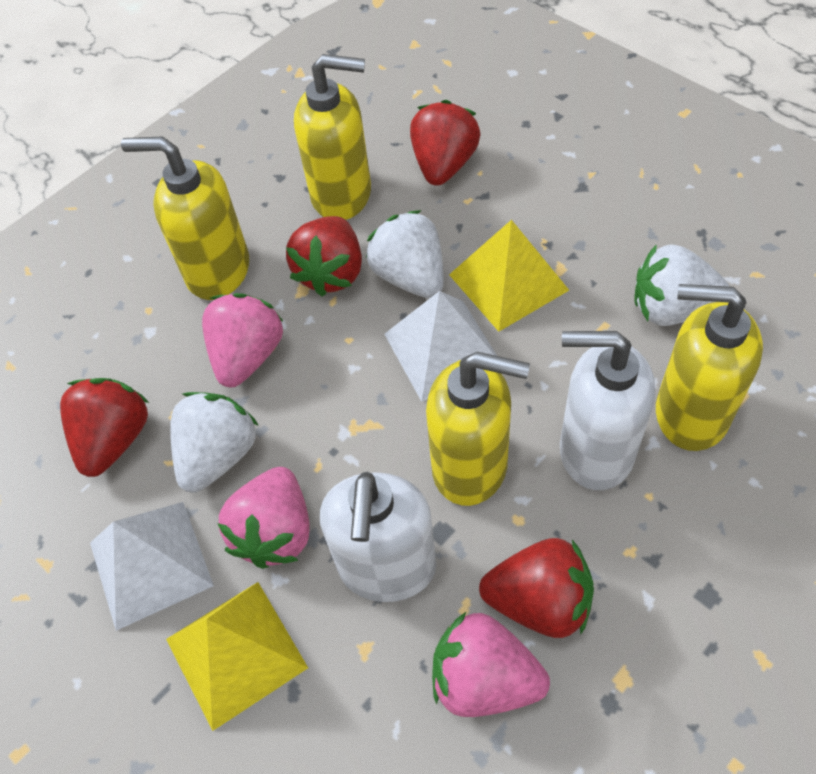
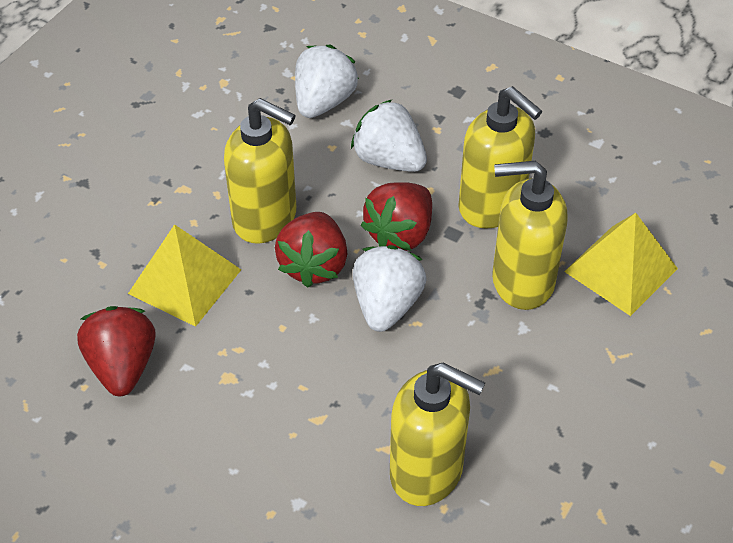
pink strawberry: [202,293,284,388] [217,467,310,569] [432,612,550,717] = 3 -> none = 0
red strawberry: [60,378,149,477] [286,216,362,296] [410,100,481,186] [479,538,594,638] = 4 -> [77,306,156,396] [275,212,348,288] [361,182,432,251] = 3
white pyramid: [90,502,214,631] [384,291,497,402] = 2 -> none = 0
white soap dispenser: [320,472,436,602] [560,331,655,490] = 2 -> none = 0

